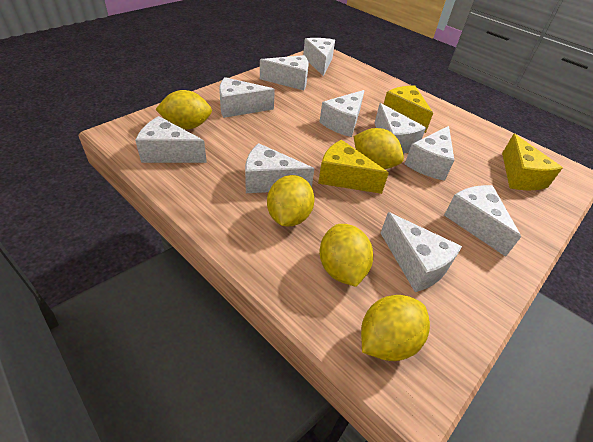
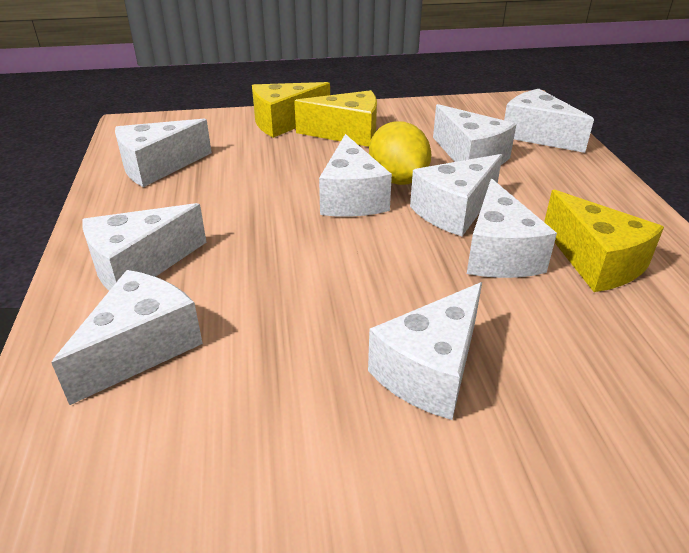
white cheese: [135,116,207,163] [219,77,275,118] [245,143,314,193] [260,55,309,90] [303,38,335,76] [319,90,365,137] [375,103,426,154] [381,212,462,292] [405,126,454,181] [444,185,521,257] = 10 -> [51,270,203,405] [82,203,207,291] [115,119,212,187] [319,134,392,217] [368,282,482,420] [410,154,503,236] [433,104,516,165] [467,179,557,278] [504,89,594,153] = 9
yellow lemon: [155,90,212,129] [267,175,315,226] [320,224,373,287] [354,128,404,169] [361,295,430,361] = 5 -> [369,121,431,185] = 1

